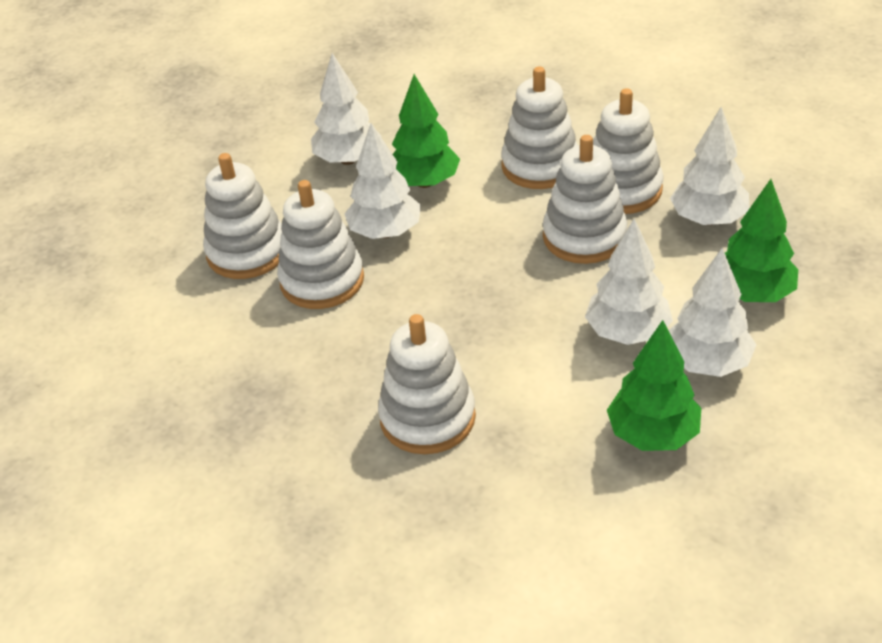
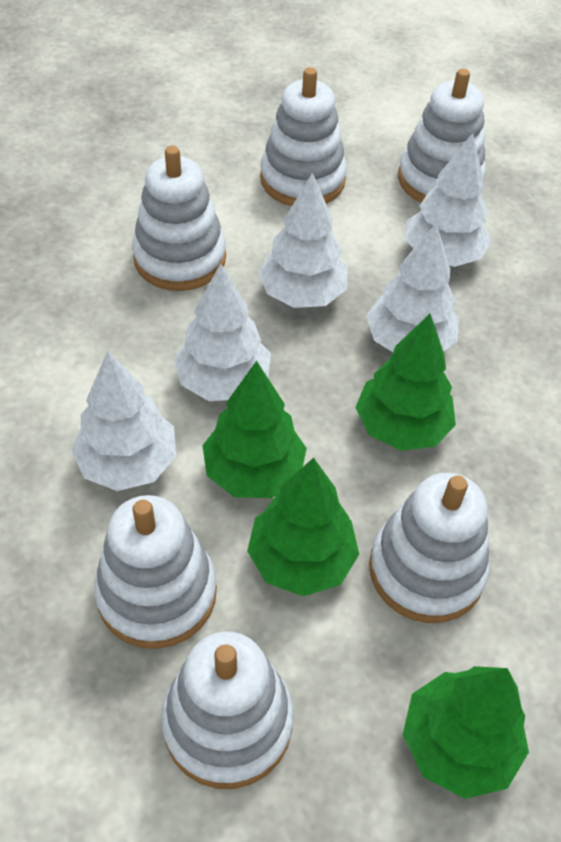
green tree: [392,74,460,188] [607,320,701,451] [725,179,798,302] = 3 -> [202,361,307,498] [247,458,359,596] [355,314,456,451] [403,666,529,799] = 4

